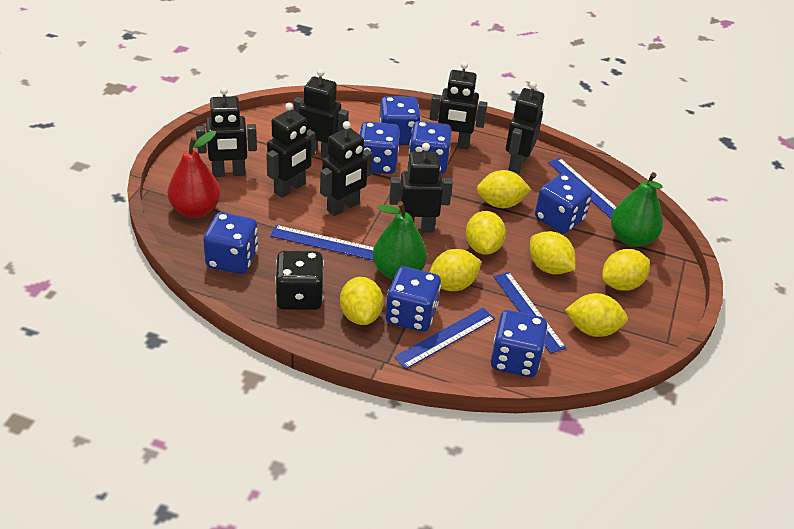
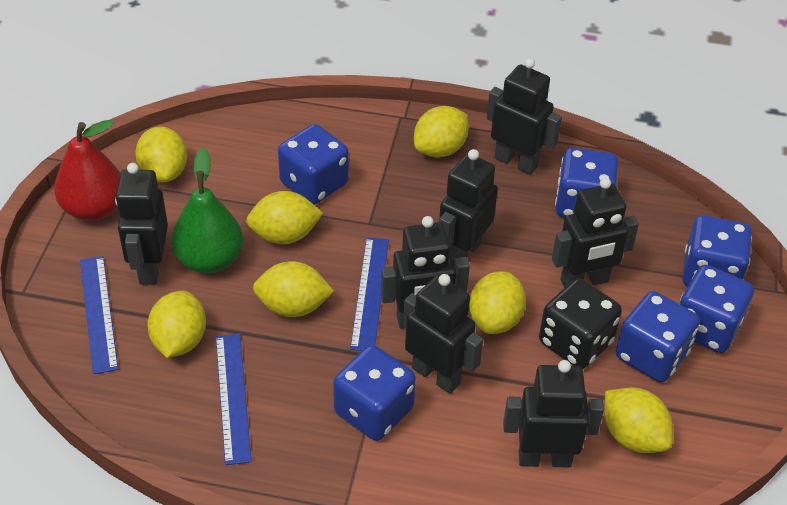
blue dice: [203,212,258,274] [360,121,400,174] [379,96,421,145] [386,266,441,332] [408,121,452,174] [491,310,548,377] [535,174,592,234] = 7 -> [278,124,349,205] [333,345,416,441] [555,148,618,218] [616,291,700,382] [680,265,754,353] [682,215,752,287] = 6
blue ruler: [270,225,374,260] [394,308,495,369] [494,272,566,354] [548,158,616,218] = 4 -> [80,256,118,374] [216,334,252,465] [350,237,389,351] = 3
green pear: [373,201,427,280] [611,172,663,247] = 2 -> [172,148,243,274] = 1

